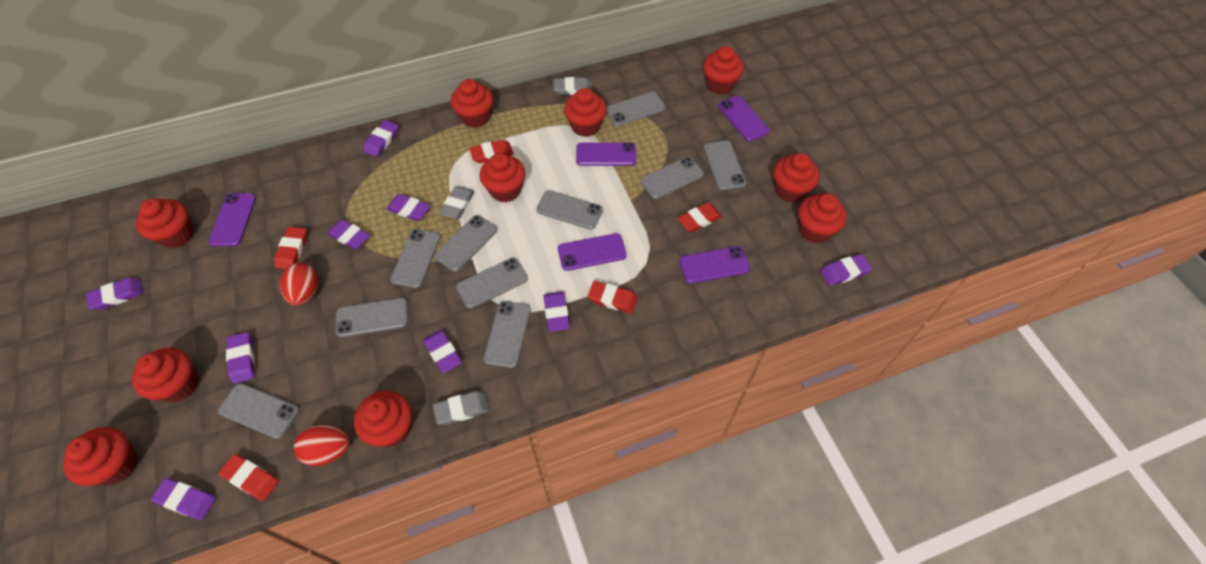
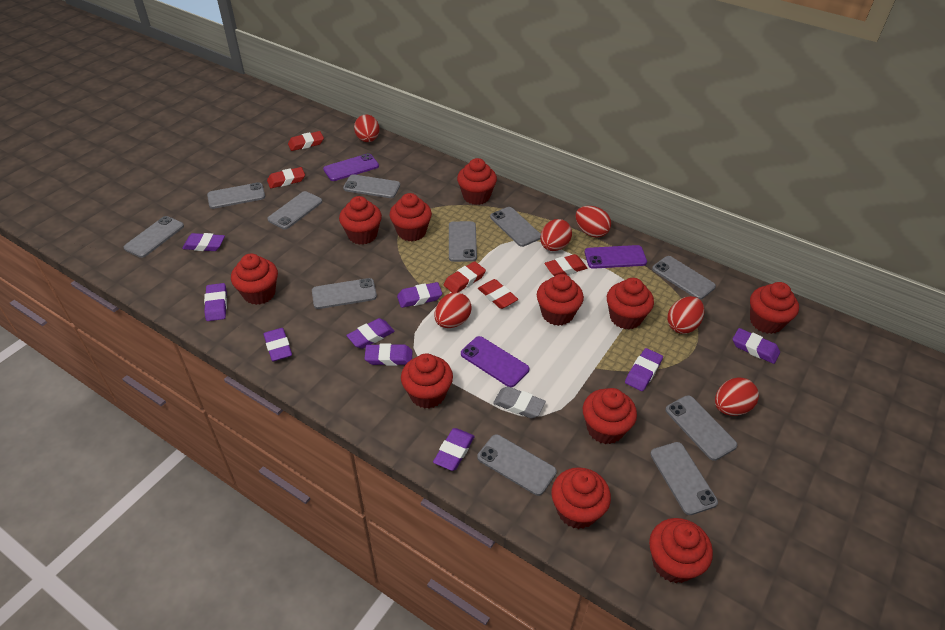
grey eraser: [433,391,489,425] [439,186,475,219] [553,77,592,95] = 3 -> [493,386,546,418] = 1
grey phone: [218,383,299,439] [336,298,408,337] [390,229,441,288] [435,215,497,272] [456,258,528,309] [484,301,531,368] [536,190,603,230] [606,92,665,126] [640,157,704,199] [704,141,746,190] = 10 -> [124,216,184,258] [207,182,265,209] [267,191,322,229] [312,278,377,309] [343,174,400,198] [449,221,477,262] [477,434,557,496] [490,207,541,247] [650,442,718,515] [652,256,716,300] [665,395,737,461] = 11
purple phone: [209,193,256,246] [558,233,627,271] [576,142,636,166] [679,246,750,284] [718,96,770,141] = 5 -> [323,153,379,181] [461,336,529,387] [585,245,647,269] = 3
red cupcake: [63,427,138,486] [132,348,198,403] [136,199,194,248] [354,391,412,447] [451,79,493,128] [480,153,525,202] [564,88,607,137] [703,46,744,94] [773,153,820,202] [798,193,847,243] = 10 -> [231,253,278,305] [339,196,382,245] [390,193,432,241] [401,353,453,409] [457,158,497,205] [537,274,584,326] [551,467,611,529] [583,388,637,444] [607,278,654,329] [649,518,713,583] [750,282,799,334] = 11
red egg: [280,263,319,306] [294,425,350,466] = 2 -> [354,115,380,142] [434,292,472,328] [540,219,572,251] [575,206,611,238] [667,296,704,334] [715,377,759,416] = 6

